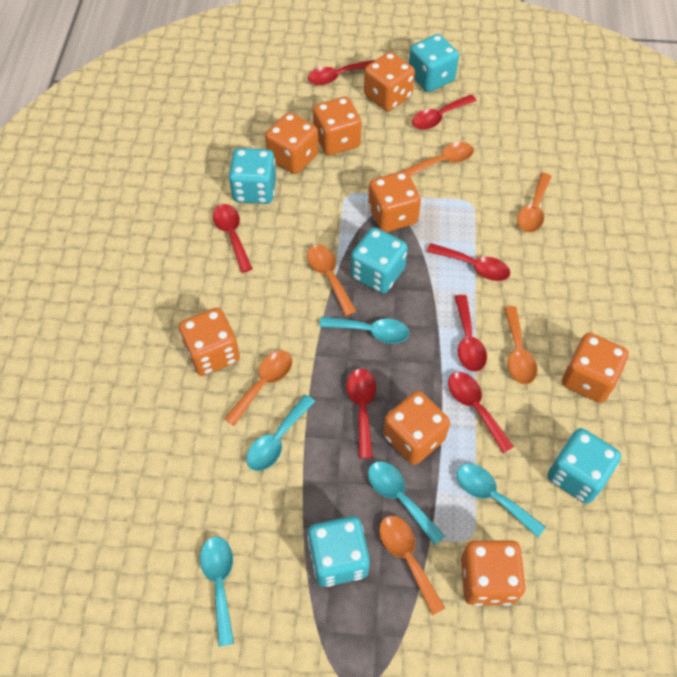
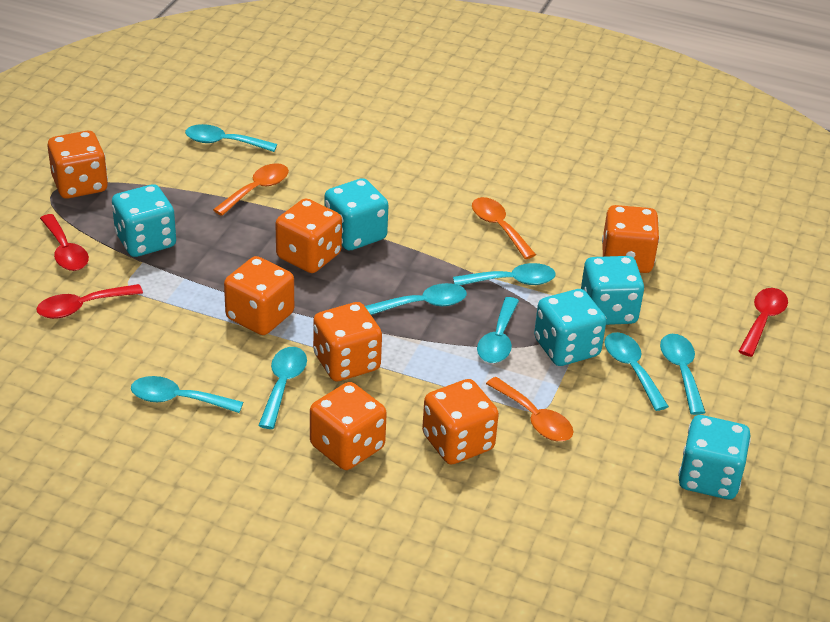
orange dice: [179,308,240,376] [265,112,319,174] [313,97,362,156] [364,52,415,111] [368,171,421,232] [383,391,450,465] [461,540,526,606] [562,333,629,403] = 8 -> [48,131,108,199] [224,256,294,335] [276,198,342,273] [310,382,387,470] [313,302,382,381] [422,379,499,465] [602,205,660,273] = 7
orange spoon: [224,351,292,426] [307,245,356,316] [379,516,445,616] [402,142,474,176] [504,306,537,384] [517,173,552,233] = 6 -> [213,163,289,216] [472,197,536,259] [486,377,573,441] = 3
red spoon: [213,204,253,273] [308,60,375,85] [347,369,376,459] [412,95,477,130] [427,243,510,281] [448,372,514,453] [454,295,487,372] = 7 -> [36,284,143,319] [40,214,89,271] [738,288,788,357] = 3
turquoise spoon: [200,537,234,647] [246,394,315,471] [319,316,409,344] [368,461,445,545] [457,464,546,537] = 5 -> [131,376,243,413] [185,124,277,152] [258,347,307,429] [365,283,467,315] [453,263,556,286] [477,297,519,363] [605,332,669,411] [660,334,706,415] = 8

